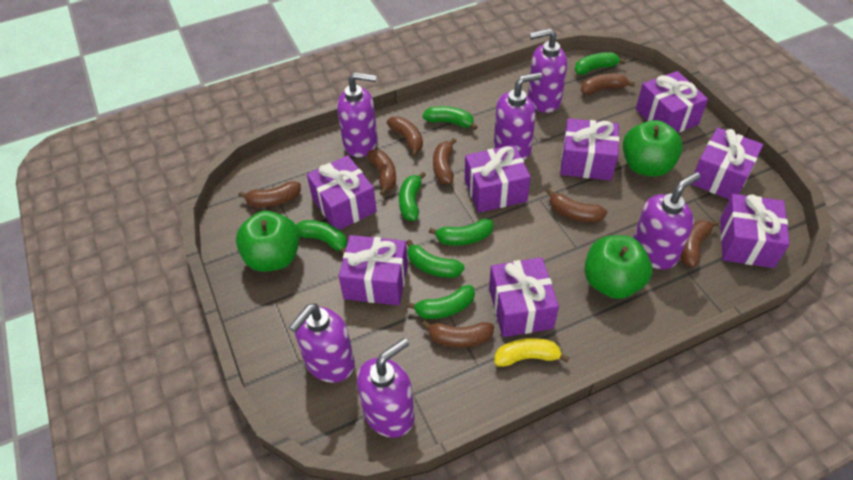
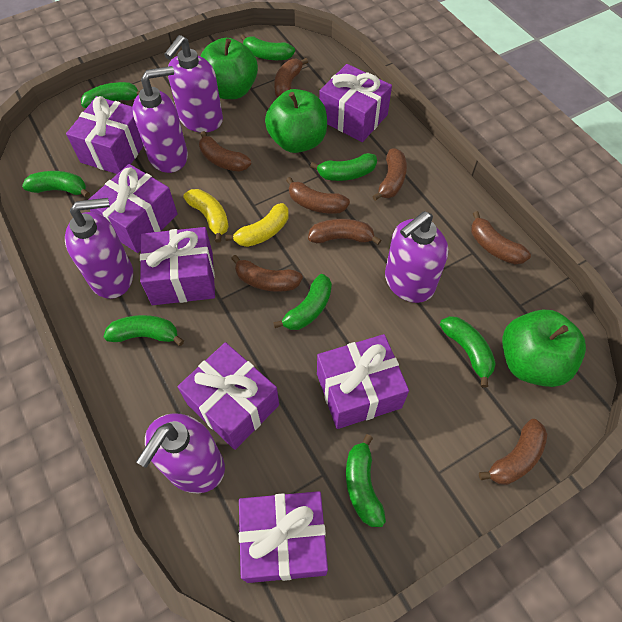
green banana: [296,220,347,255] [399,172,426,221] [406,239,465,278] [407,285,475,319] [422,106,478,130] [429,219,493,246] [575,52,626,75] = 7 -> [22,171,90,197] [81,82,140,108] [103,315,184,346] [240,34,295,60] [273,274,332,330] [310,153,377,181] [346,434,386,527] [440,316,496,388] = 8
purple gift: [307,155,377,230] [339,235,408,305] [465,145,531,213] [489,257,559,337] [560,118,619,181] [636,71,708,133] [691,128,763,199] [720,194,790,268] = 8 -> [66,96,144,174] [88,164,178,253] [140,227,215,305] [177,342,279,450] [239,491,328,583] [317,334,409,429] [319,64,392,142] = 7
purple soap dispenser: [289,303,355,383] [337,72,378,157] [357,338,415,438] [494,72,542,160] [528,28,567,113] [633,172,701,270] = 6 -> [65,198,133,299] [132,66,188,173] [136,413,225,493] [164,35,223,132] [385,211,448,303] = 5
yellow banana: [494,338,569,367] = 1 -> [183,189,229,243] [225,203,288,247] = 2

